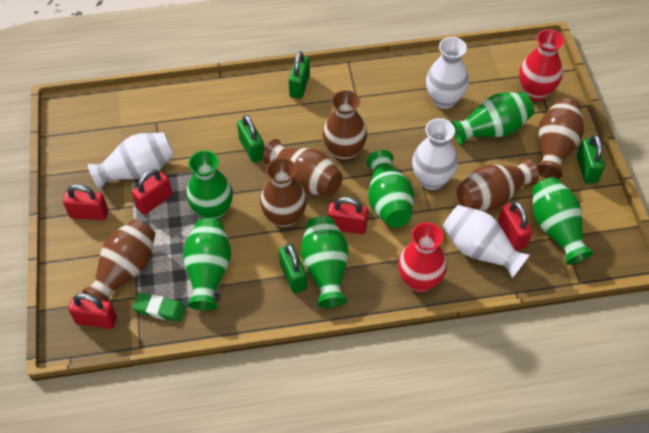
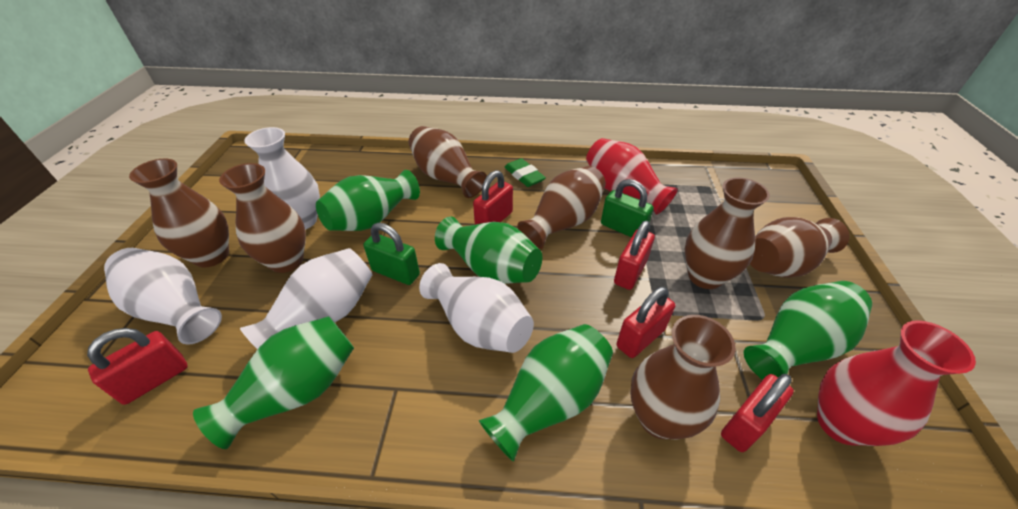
brown vase: [82,219,155,302] [260,158,307,229] [263,139,343,195] [323,90,367,162] [457,159,539,210] [536,98,584,179] = 6 -> [129,158,229,268] [219,163,306,273] [408,126,487,198] [517,166,606,249] [630,315,736,439] [685,177,770,289] [750,217,849,278] = 7
green padlock: [237,115,264,163] [279,244,307,293] [289,51,310,99] [577,135,605,184] = 4 -> [364,223,420,285] [601,179,654,237] = 2
green vase: [183,219,231,311] [186,150,233,220] [301,216,348,308] [367,150,414,228] [451,92,534,146] [532,177,594,265] = 6 -> [193,316,354,449] [316,170,420,231] [435,216,542,284] [479,324,613,462] [744,281,872,380] = 5

